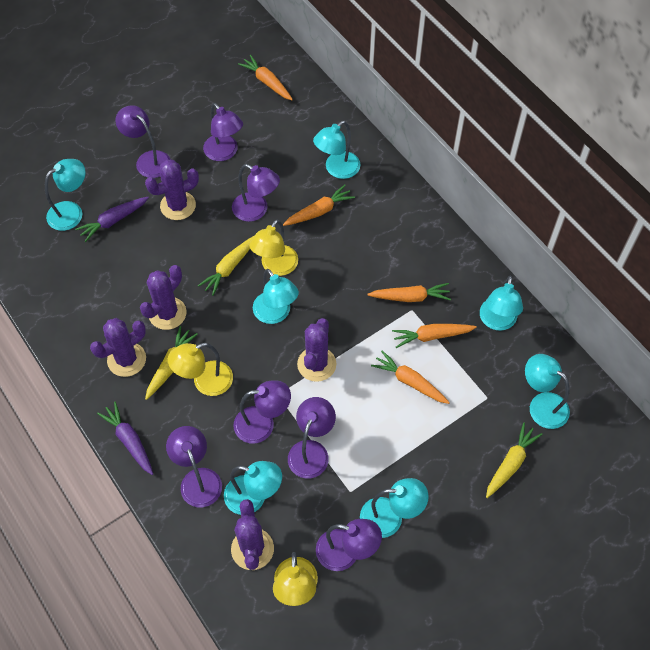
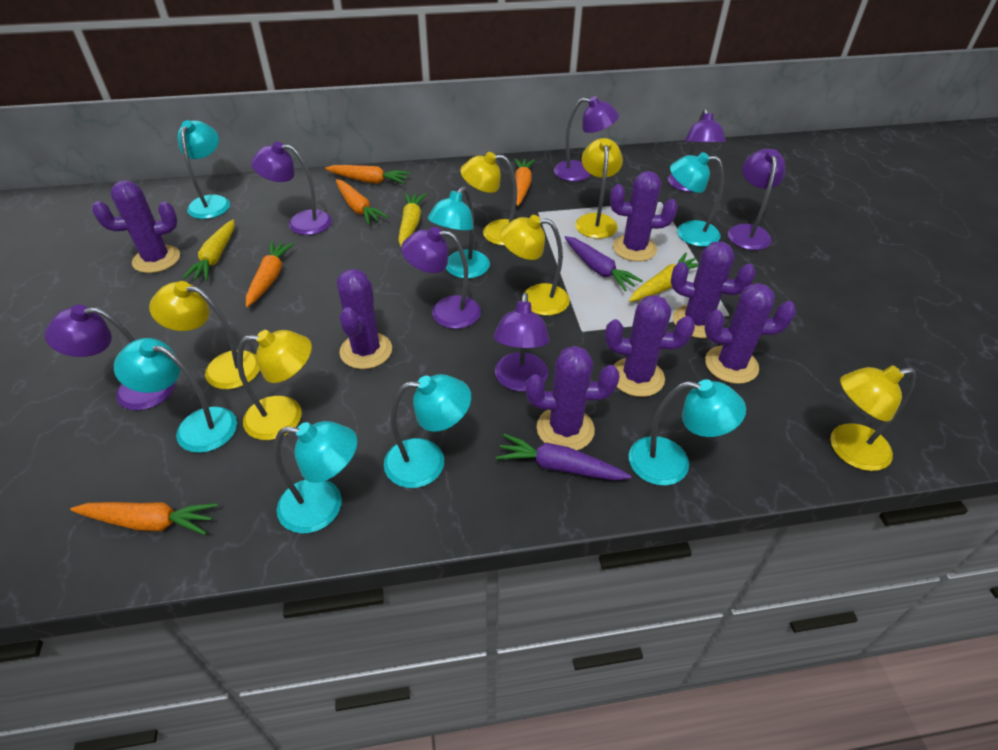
purple cactus: [90,318,146,377] [140,265,187,330] [145,160,199,220] [231,499,274,570] [297,318,336,382] = 5 -> [92,180,180,273] [337,269,392,369] [526,346,620,450] [605,295,695,397] [610,171,678,262] [671,242,755,338] [704,283,796,384] = 7
yellow lamp: [168,343,233,396] [249,219,298,276] [273,552,318,606] = 3 -> [149,281,260,389] [237,330,312,440] [460,152,517,246] [500,215,570,316] [575,138,623,239] [830,365,916,471] = 6

